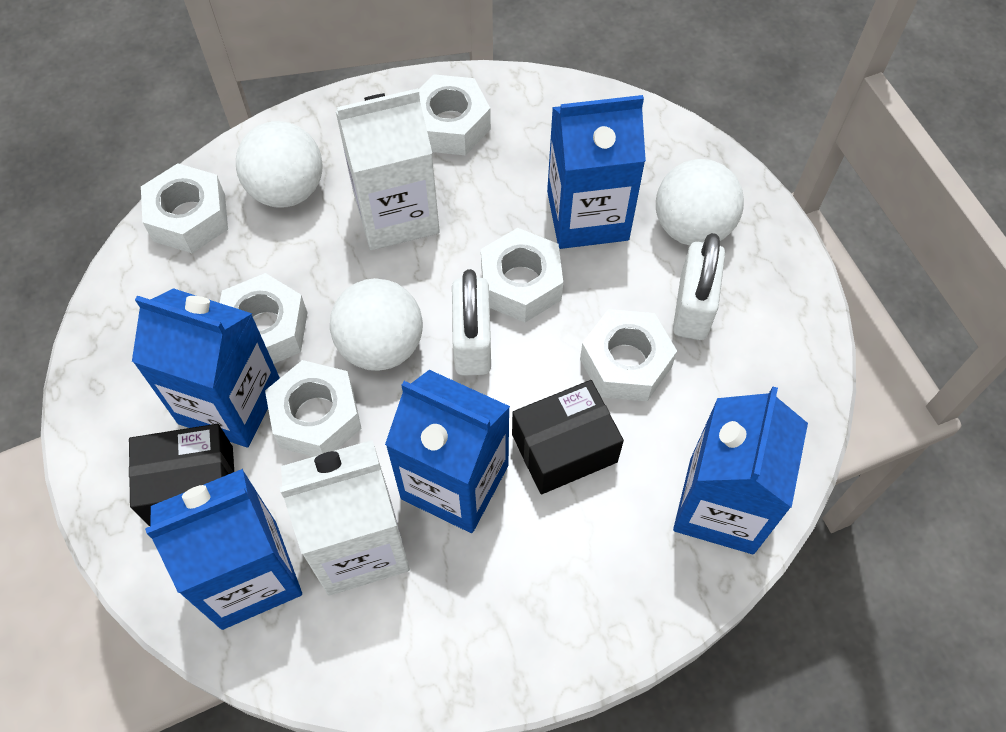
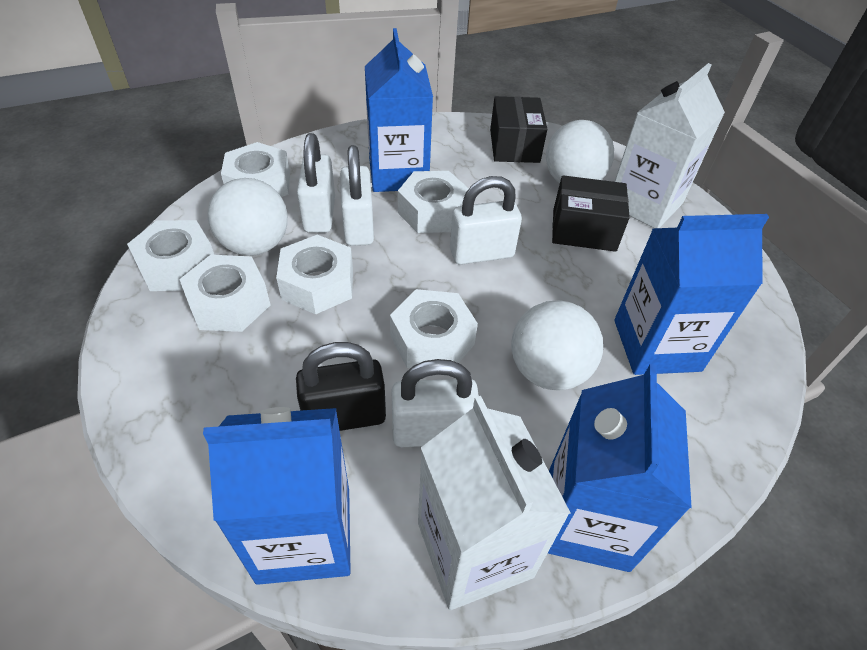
black padlock: none = 0 -> [296,342,386,431] = 1
blue carton: [132,288,280,448] [145,469,302,630] [385,370,510,533] [547,95,646,249] [673,386,808,554] = 5 -> [203,407,351,585] [365,28,433,192] [548,364,692,572] [614,214,769,375] = 4
white padlock: [452,269,491,376] [673,233,725,340] = 2 -> [297,133,335,233] [340,145,374,246] [391,359,479,447] [450,176,522,265] = 4

